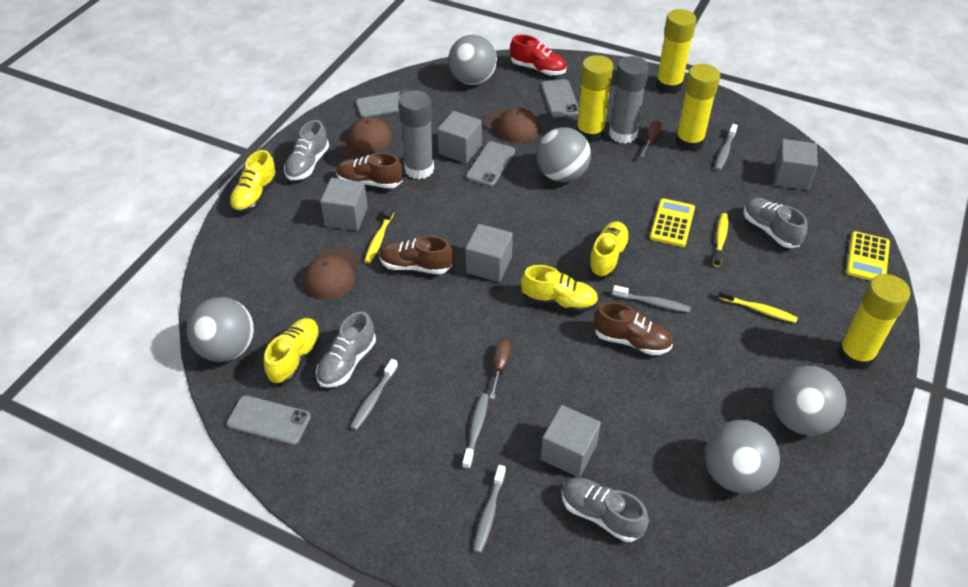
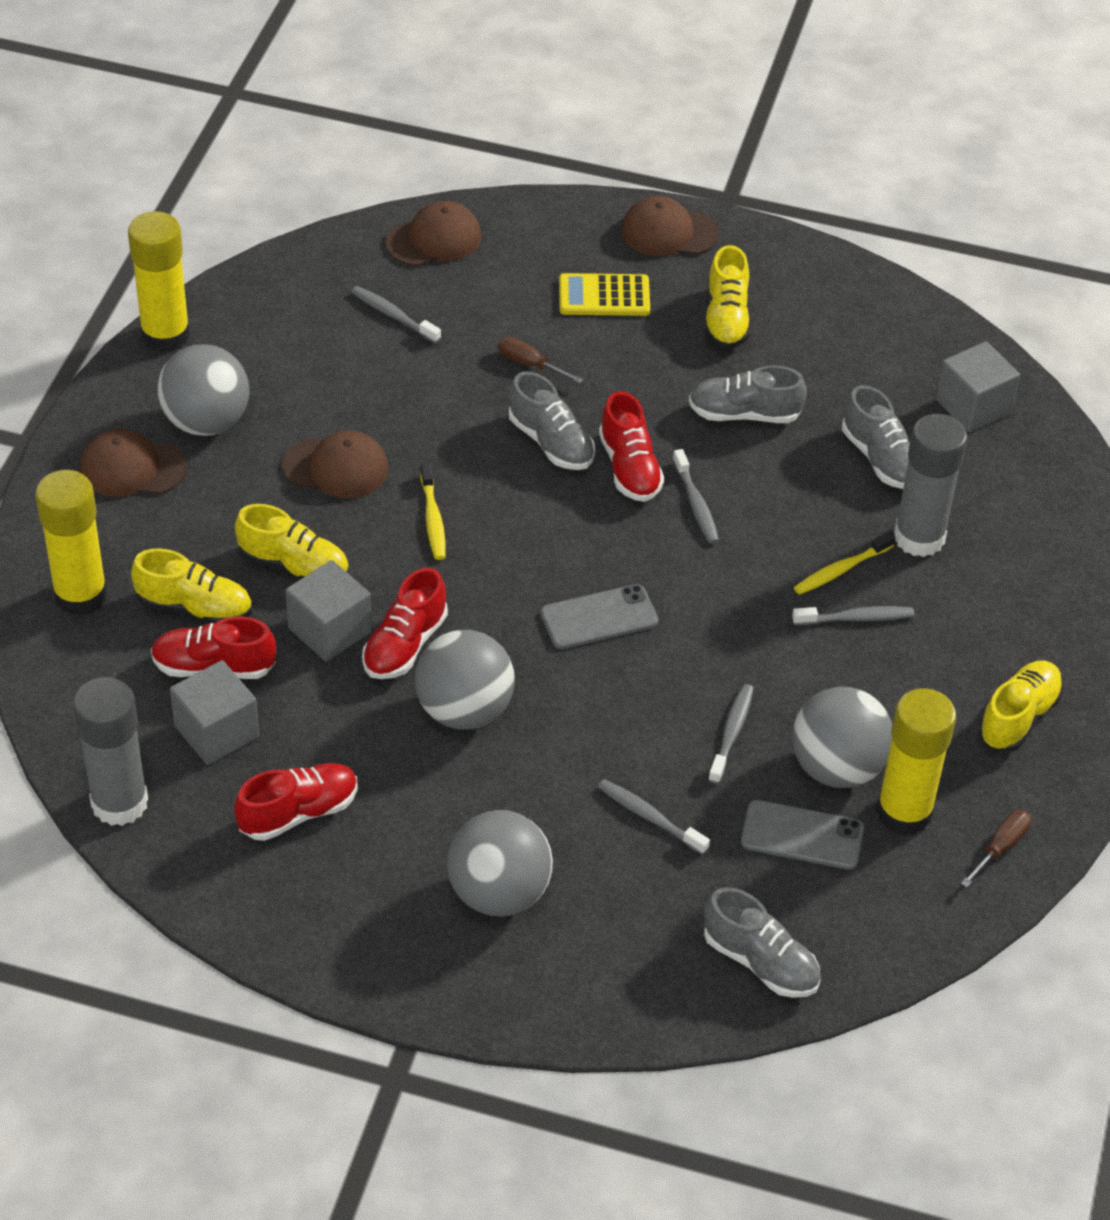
brown cap: [303,247,359,300] [338,117,392,159] [484,107,540,143] = 3 -> [80,429,187,497] [282,430,389,498] [386,201,481,266] [621,196,719,256] = 4
brown shoe: [336,153,403,189] [379,236,453,274] [594,302,673,355] = 3 -> none = 0
grey ball: [187,297,254,362] [448,35,497,85] [536,127,591,182] [705,420,780,493] [773,366,846,435] = 5 -> [157,344,249,436] [415,630,515,730] [447,810,553,916] [792,687,892,788] = 4
grey cube: [320,178,368,231] [437,111,482,163] [465,224,513,282] [541,405,601,477] [774,139,818,190] = 5 -> [170,660,259,765] [286,560,372,661] [936,341,1020,432] = 3
grey phone: [227,395,311,445] [356,90,409,118] [466,141,515,186] [541,79,579,118] = 4 -> [540,584,658,649] [741,800,864,870] = 2
red shoe: [510,35,566,75] = 1 -> [151,617,276,679] [234,763,358,841] [362,568,448,679] [599,391,664,502] = 4
yellow calculator: [650,198,695,247] [846,231,890,281] = 2 -> [559,273,650,316] = 1
yellow glue stick: [576,55,613,143] [656,9,696,94] [675,64,720,151] [837,274,910,370] = 4 -> [35,470,108,616] [128,211,190,353] [876,688,956,836] = 3
yellow toothbrush: [365,206,394,263] [713,213,728,267] [719,288,798,323] = 3 -> [420,462,446,560] [794,531,896,595] = 2

